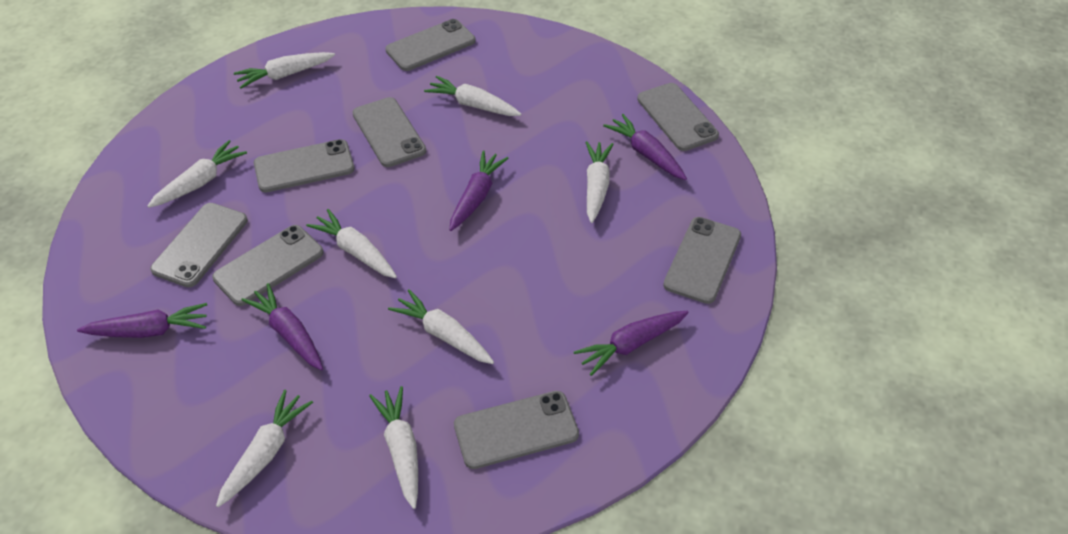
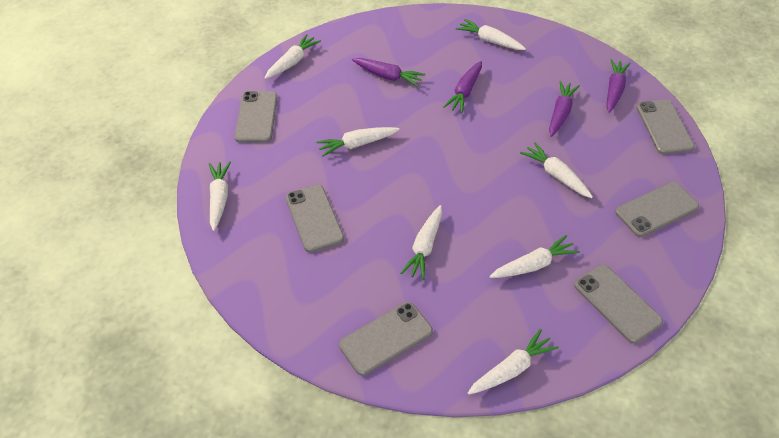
grey phone: [150,203,248,288] [212,225,323,306] [254,139,355,192] [352,97,426,167] [385,19,476,71] [454,391,579,469] [637,83,719,151] [663,217,741,304] = 8 -> [235,91,277,143] [285,185,344,252] [339,302,433,376] [574,265,663,344] [615,182,699,237] [636,100,695,155] = 6
purple carrot: [77,303,207,338] [241,283,323,370] [449,151,509,231] [574,311,689,376] [603,114,687,180] = 5 -> [352,58,425,87] [443,61,482,113] [549,81,580,137] [606,59,631,113] = 4

